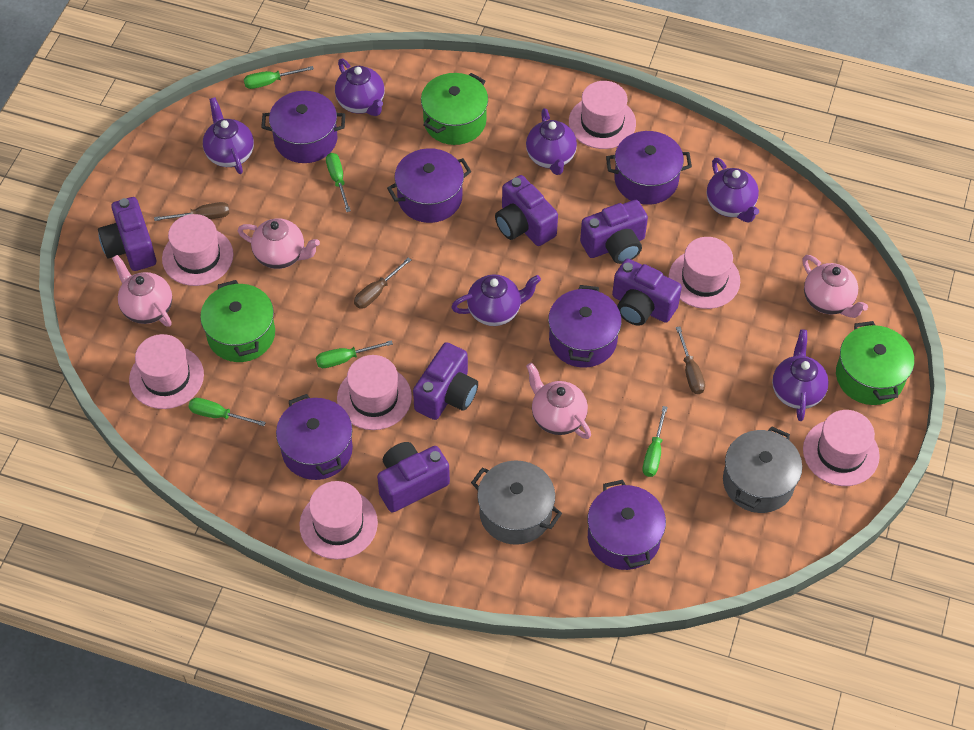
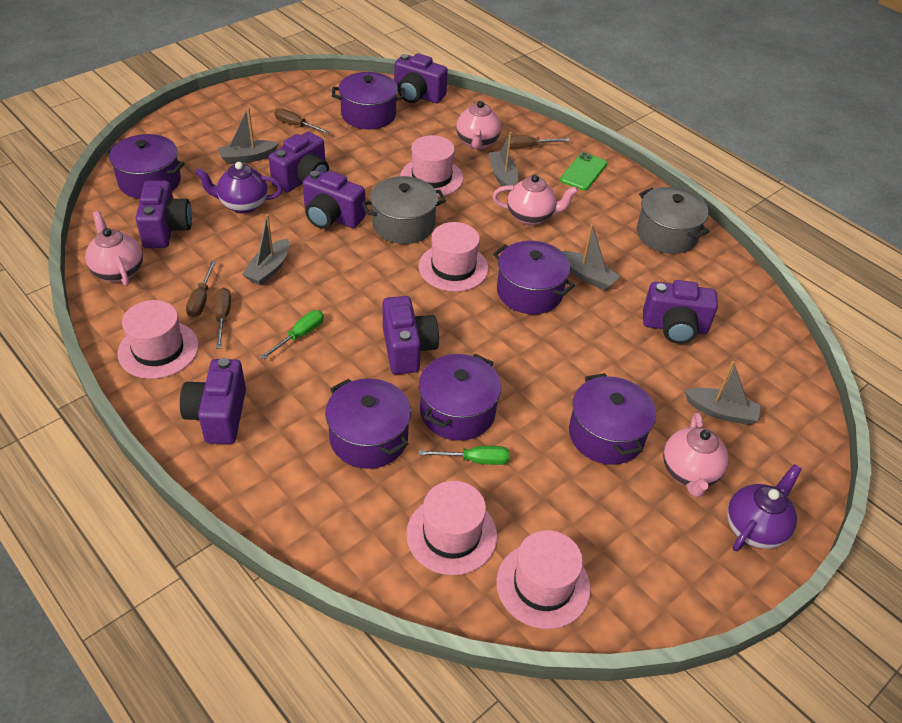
brown screwdriver: [154,202,229,221] [354,257,411,309] [676,327,705,394] = 3 -> [186,261,216,318] [215,287,231,349] [275,108,330,134] [510,135,570,148] = 4
green phone: none = 0 -> [560,152,607,190] = 1
green pot: [200,280,275,362] [421,73,488,145] [836,321,914,405] = 3 -> none = 0
green screwdriver: [188,398,266,426] [244,66,314,89] [316,340,393,368] [326,153,351,212] [643,406,668,477] = 5 -> [260,310,324,360] [419,446,510,465] = 2
grey boat: none = 0 -> [218,107,279,164] [242,214,290,285] [489,132,518,192] [562,224,620,290] [685,361,761,425] = 5
pink hat: [129,334,204,409] [162,214,234,286] [299,481,378,559] [337,355,412,430] [569,81,636,149] [669,237,740,309] [803,410,880,486] = 7 -> [117,300,199,379] [400,135,464,197] [406,481,497,575] [419,222,489,292] [496,530,591,629] = 5
purple camera: [98,197,156,271] [377,442,450,512] [413,342,478,420] [495,175,558,246] [580,200,648,264] [612,259,682,326] = 6 -> [136,180,192,248] [180,358,246,444] [269,132,329,192] [303,170,366,229] [383,296,439,374] [394,53,448,103] [643,280,718,344] = 7
purple teapot: [203,97,254,174] [335,59,385,116] [451,274,541,326] [526,108,577,175] [707,158,759,223] [772,329,829,421] = 6 -> [195,162,283,214] [727,464,802,551] = 2

